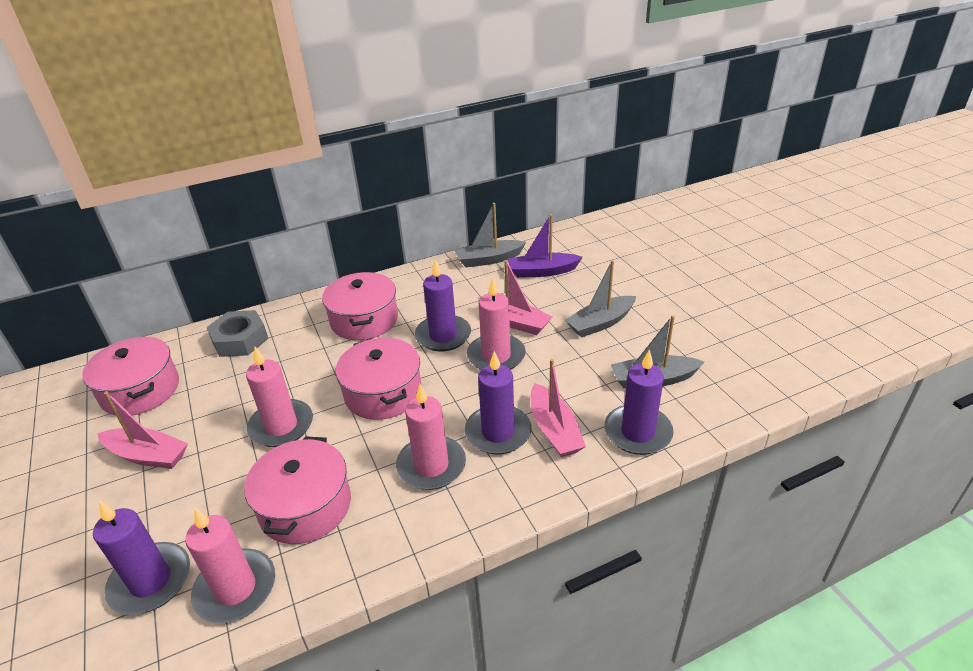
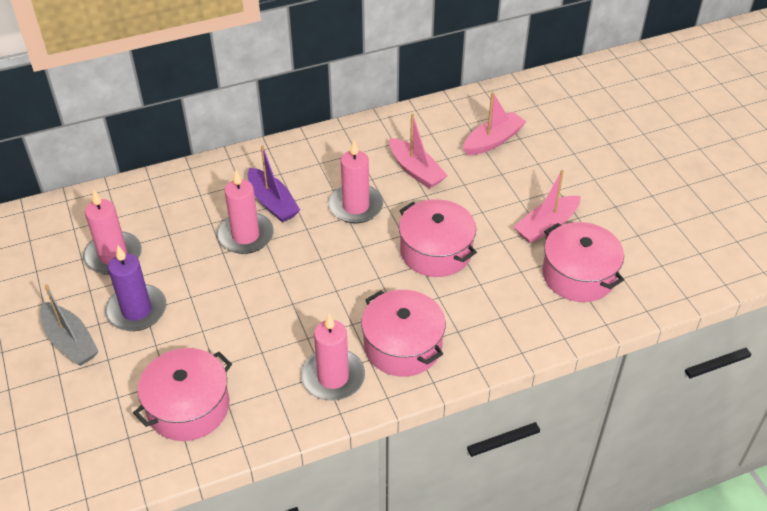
grey boat: [454,203,526,267] [565,260,636,337] [611,315,704,388] = 3 -> [40,284,99,366] = 1
grey nut: [207,310,268,357] = 1 -> none = 0
purple candle: [93,501,190,615] [415,260,471,351] [465,351,532,454] [604,349,674,455] = 4 -> [105,246,166,331] = 1

